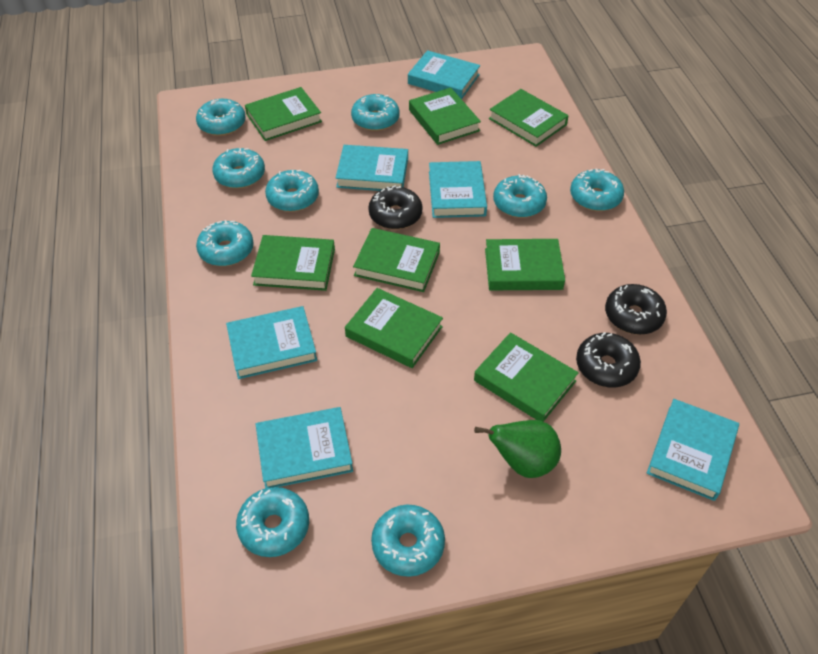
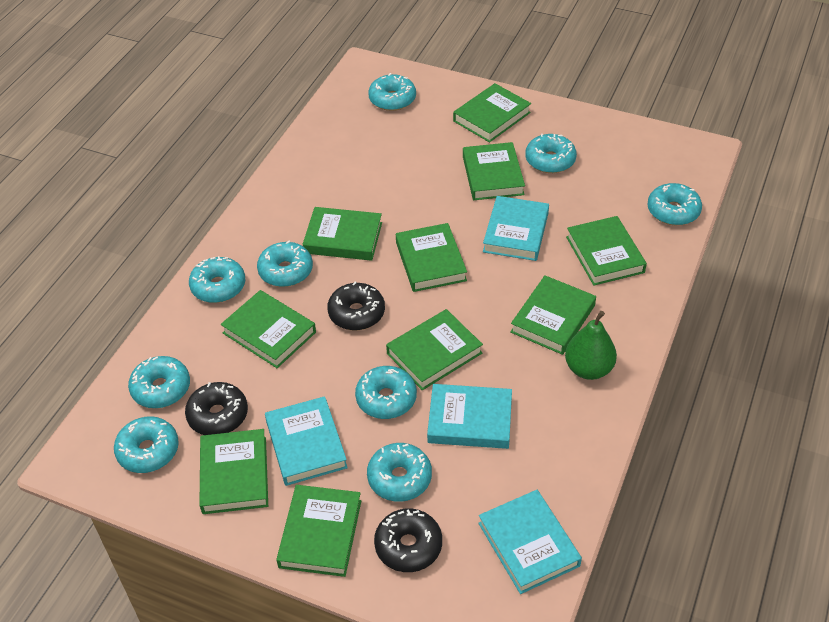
green book: [245,87,322,141] [251,235,335,291] [345,288,443,368] [353,228,440,292] [409,88,481,145] [474,332,579,422] [485,239,565,290] [489,89,569,147] = 8 -> [199,429,268,514] [221,290,316,368] [276,485,361,577] [303,207,382,261] [386,309,483,390] [396,223,467,292] [453,83,531,143] [463,142,525,200] [510,275,596,355] [566,216,647,286] = 10
turquoise book: [226,306,317,379] [256,407,353,488] [336,145,408,191] [408,50,480,99] [429,161,487,218] [647,399,739,501] = 6 -> [265,396,348,486] [427,384,512,449] [478,490,582,594] [483,196,549,261] = 4

